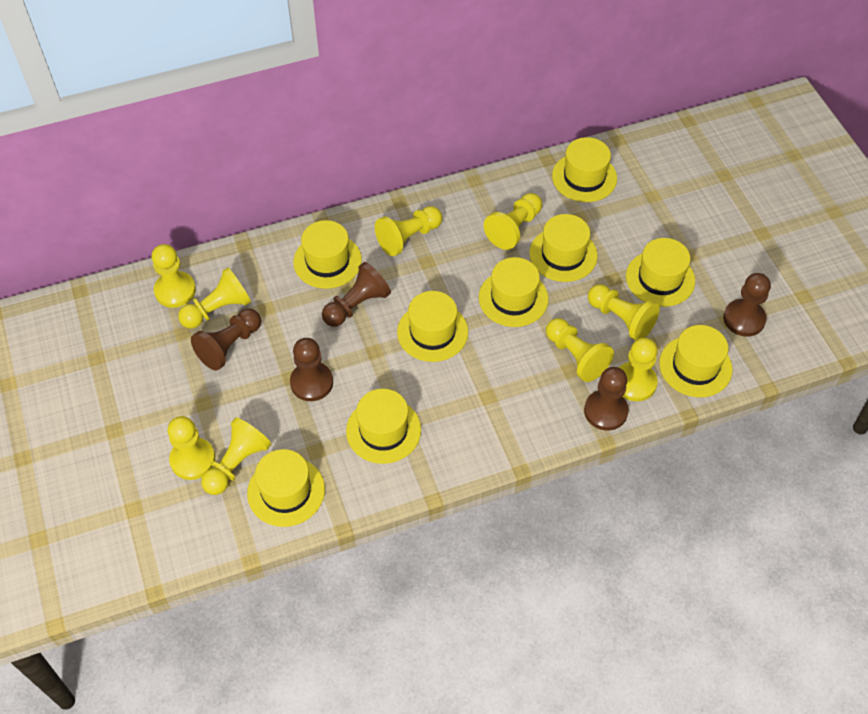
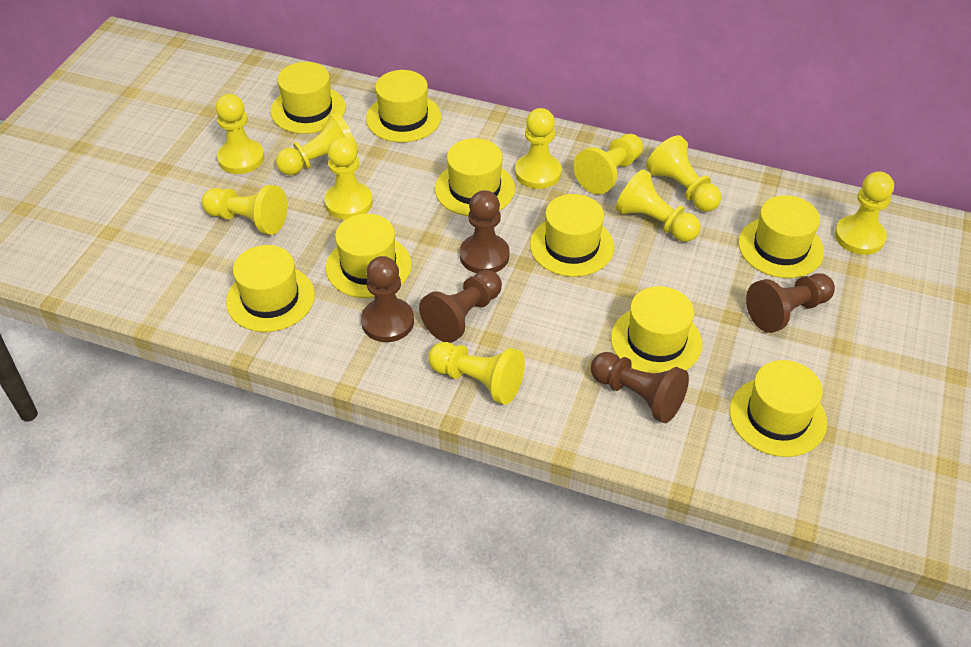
yellow pawn: [152,244,196,308] [168,416,215,480] [178,267,251,329] [201,417,271,495] [375,206,442,256] [484,193,542,250] [546,318,614,382] [588,284,660,340] [619,338,658,401] = 9 -> [202,185,287,235] [216,94,264,174] [276,111,358,175] [324,137,373,219] [428,342,525,405] [515,108,562,189] [574,134,643,194] [616,170,700,242] [646,135,721,212] [835,171,894,255] = 10

